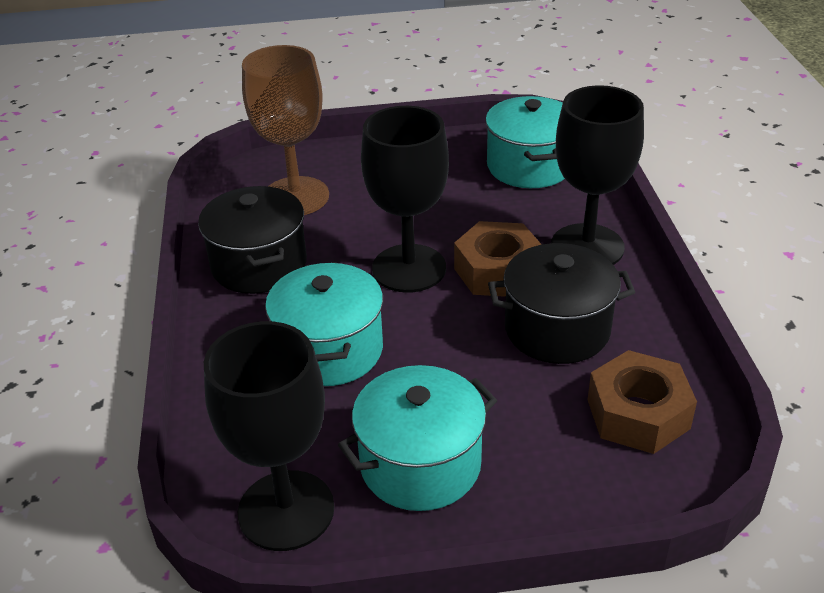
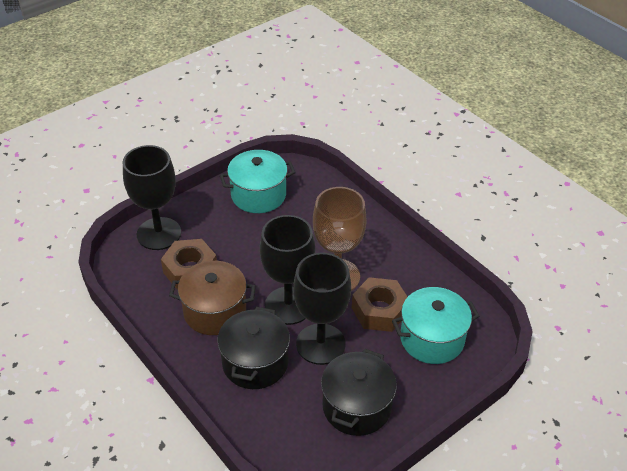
brown pot: none = 0 -> [169,261,256,335] = 1
turquoise pot: [265,262,383,386] [338,365,497,511] [485,96,565,188] = 3 -> [220,150,296,213] [392,287,479,364] = 2

